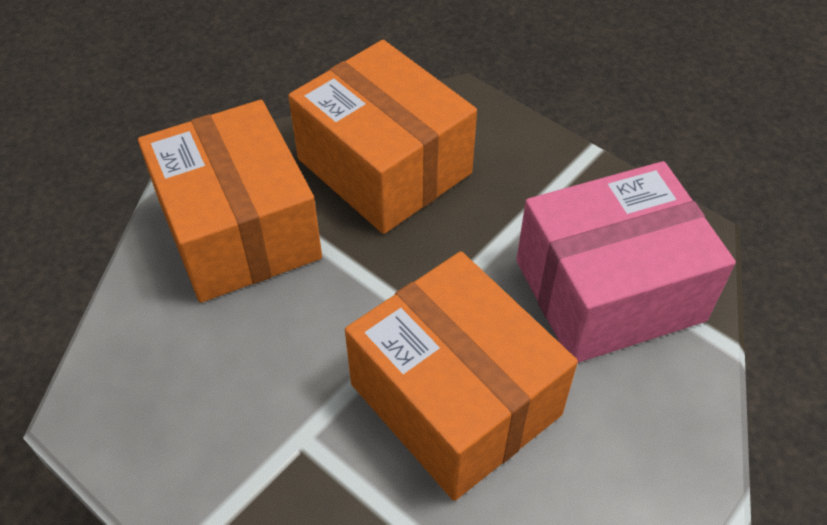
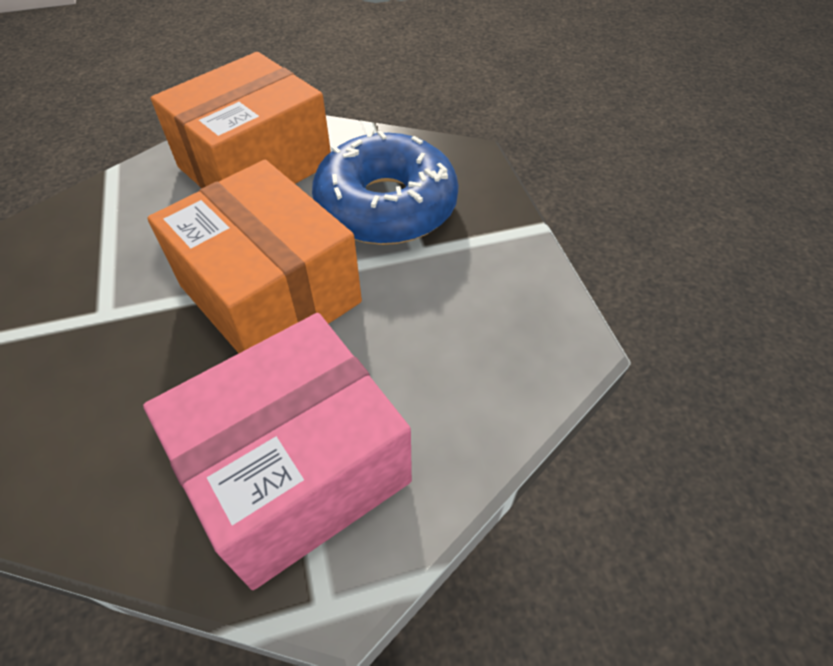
blue donut: none = 0 -> [312,129,459,245] = 1
orange box: [138,100,322,303] [288,40,477,234] [345,251,578,501] = 3 -> [147,160,362,353] [151,52,331,189] = 2

